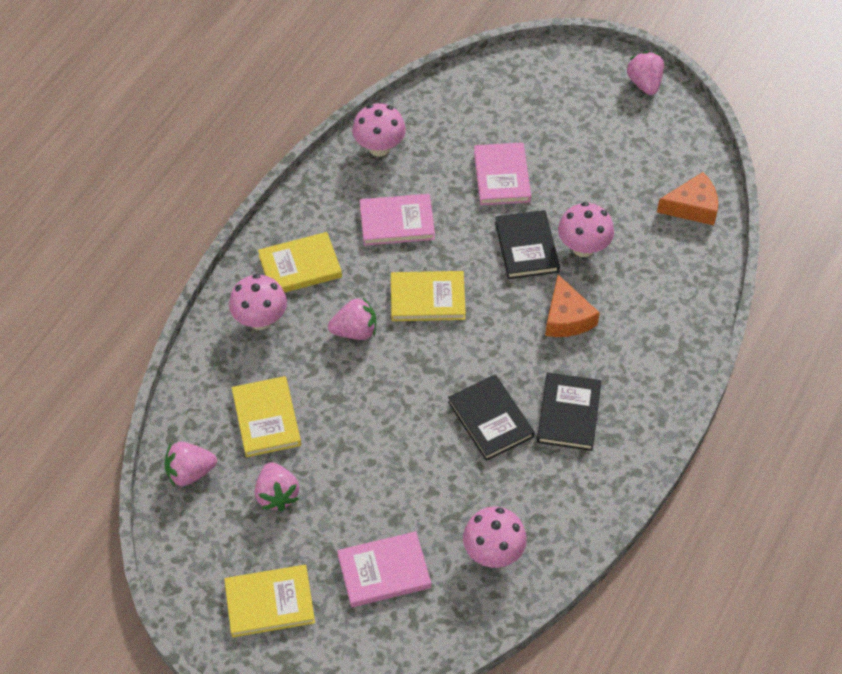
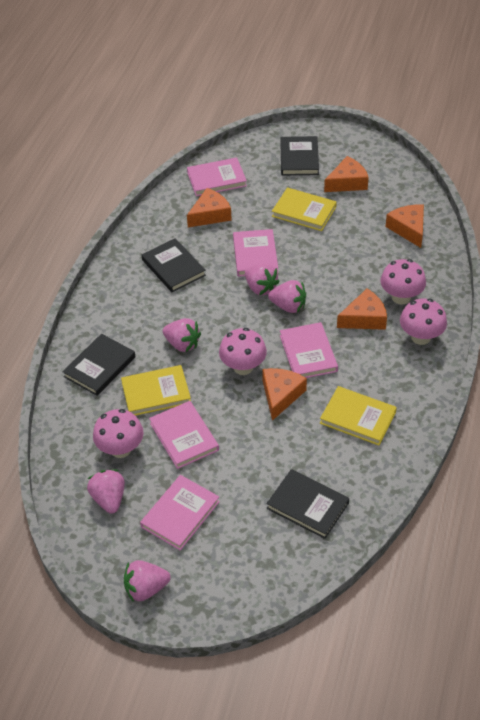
black book: [448,374,535,461] [495,210,560,279] [537,372,602,451] = 3 -> [63,334,136,396] [142,238,206,292] [266,469,349,539] [280,136,319,176] = 4
orange cheese: [545,275,600,337] [657,172,718,225] = 2 -> [187,188,232,228] [262,368,307,421] [324,156,369,192] [337,289,387,330] [386,205,424,248] = 5
pink book: [337,531,431,607] [360,194,435,246] [474,142,531,205] = 3 -> [140,475,220,550] [149,401,219,469] [187,157,247,196] [233,229,278,277] [280,322,338,378] = 5
pink strawberry: [165,442,217,487] [255,462,299,511] [328,297,376,340] [627,51,664,95] = 4 -> [87,469,125,514] [124,560,171,602] [163,318,201,352] [245,264,280,295] [268,280,306,313] = 5
yellow book: [224,565,315,637] [232,376,301,457] [258,232,342,293] [391,271,466,321] = 4 -> [121,365,191,416] [272,187,337,231] [320,386,397,446] = 3

